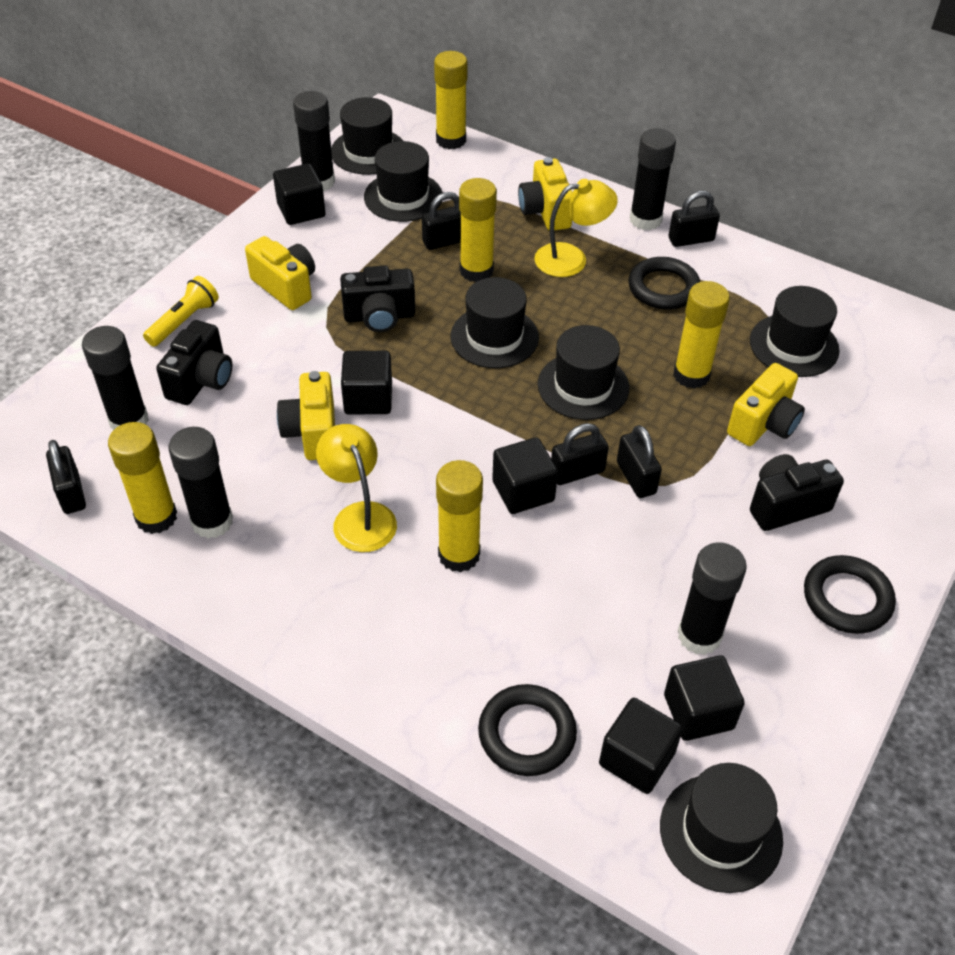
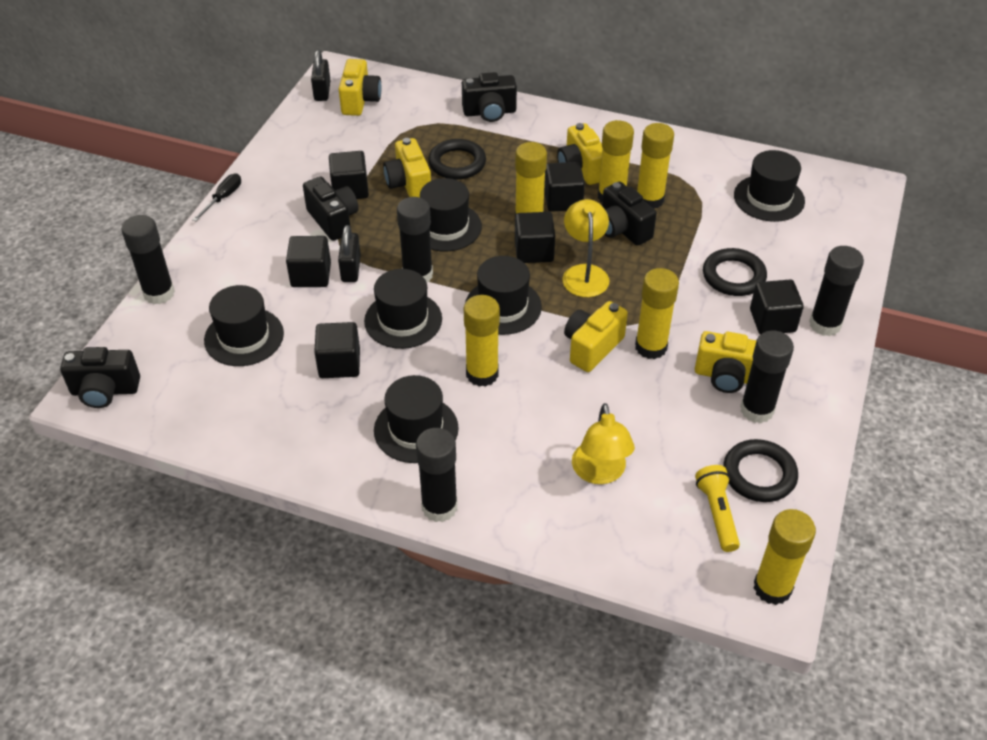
black camera: [156,320,232,405] [340,266,415,332] [750,454,844,531] = 3 -> [60,347,140,408] [303,177,359,241] [462,72,517,122] [602,182,657,246] = 4
black cube: [273,163,326,225] [341,351,392,415] [492,437,558,514] [599,698,683,794] [664,655,745,741] = 5 -> [286,236,331,287] [314,322,360,378] [329,151,369,199] [515,212,555,263] [544,162,585,212] [750,280,804,335] = 6
black padlock: [46,440,86,514] [422,192,461,250] [551,423,609,485] [617,425,662,498] [669,191,720,247] = 5 -> [311,50,331,101] [338,225,361,282] = 2
black screwdriver: none = 0 -> [192,173,241,221] = 1
yellow camera: [245,236,315,310] [277,371,335,460] [518,157,572,231] [727,363,805,446] = 4 -> [339,59,382,116] [383,138,431,197] [557,123,602,185] [564,301,628,372] [695,331,757,393] = 5
yellow glue stick: [108,422,177,534] [434,51,468,149] [436,460,483,572] [459,178,497,282] [673,281,730,389] = 5 -> [464,295,500,387] [515,142,547,215] [598,120,634,203] [635,268,679,359] [637,123,674,209] [754,509,816,605] = 6

